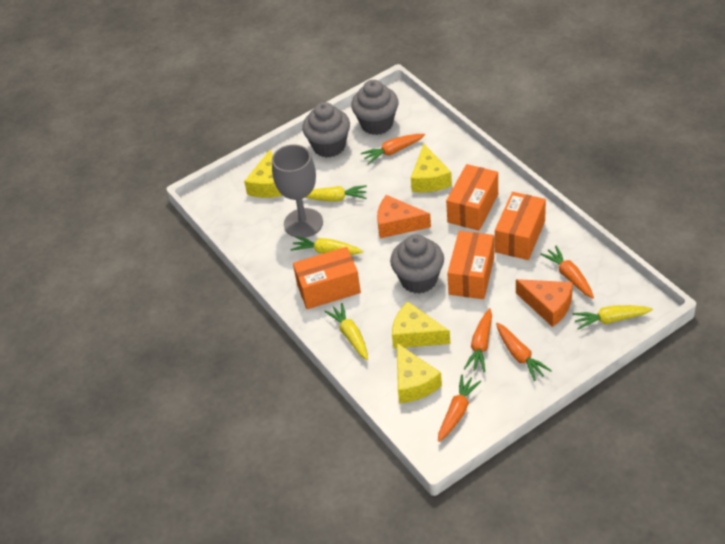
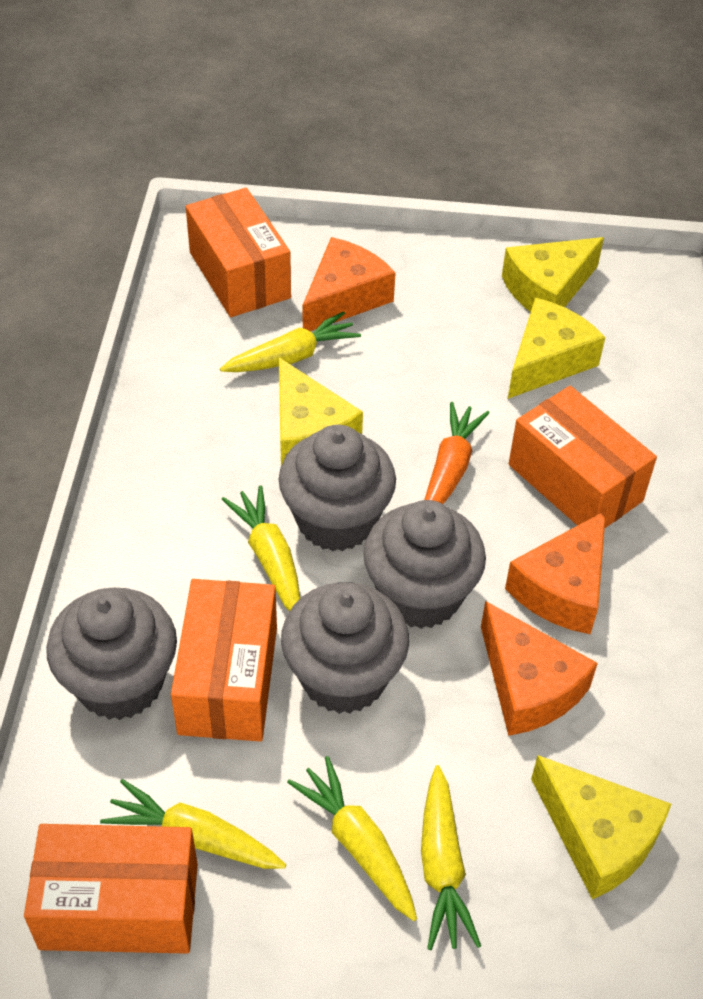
grey cupcake: [302,102,350,158] [351,80,398,135] [390,234,444,294] = 3 -> [46,587,177,720] [279,425,396,551] [281,582,409,714] [363,500,486,629] = 4
grey goblet: [272,144,323,238] = 1 -> none = 0
orange carrot: [361,134,425,164] [438,375,481,442] [464,308,492,372] [496,323,552,381] [540,245,594,298] = 5 -> [424,402,489,504] = 1
orange cheese: [377,195,431,238] [516,279,573,327] = 2 -> [302,237,395,331] [481,601,598,736] [505,510,606,635] = 3
yellow carrot: [291,236,363,254] [305,185,367,202] [324,303,368,360] [572,305,653,329] = 4 -> [100,779,286,869] [220,311,361,372] [222,485,300,611] [287,756,417,921] [421,765,481,950] = 5

